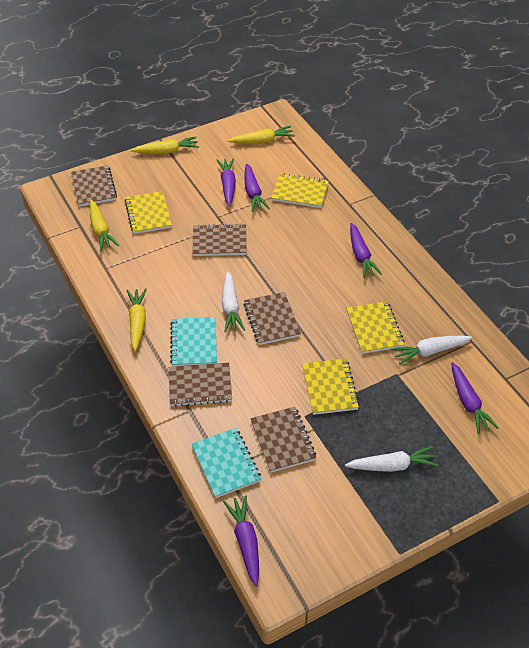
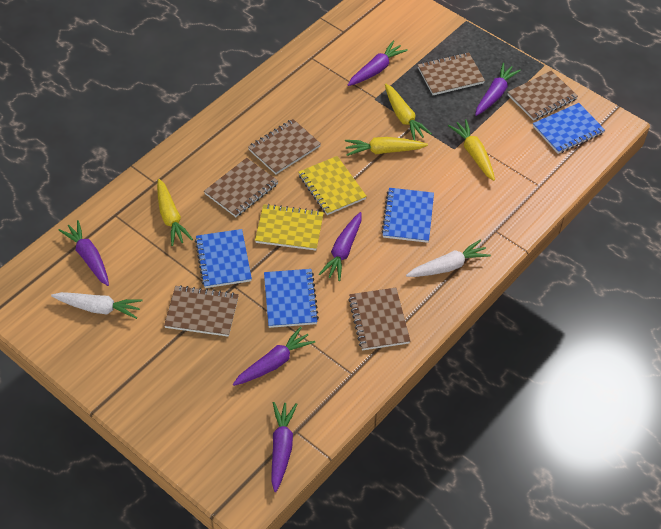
blue notebook: none = 0 -> [195,229,252,288] [264,269,319,328] [381,188,434,243] [533,103,605,154] = 4
brown notebook: [71,165,117,207] [169,362,232,407] [192,223,247,256] [244,292,301,345] [250,407,316,473] = 5 -> [164,285,239,337] [204,158,278,217] [248,119,321,175] [348,288,410,350] [418,52,485,95] [507,71,578,121] = 6
purple carrot: [217,158,236,206] [223,495,259,587] [244,164,270,212] [350,223,382,278] [451,362,499,434] = 5 -> [58,220,109,286] [233,327,315,386] [271,402,297,492] [319,212,362,281] [348,41,408,86] [475,63,521,116] = 6
turquoise notebook: [170,317,217,367] [192,428,261,498] = 2 -> none = 0
white carrot: [222,272,245,333] [345,446,438,472] [391,336,472,365] = 3 -> [51,292,143,319] [406,240,491,277] = 2
yellow notebook: [125,191,172,234] [272,173,329,208] [302,358,359,415] [346,301,405,354] = 4 -> [255,204,324,251] [299,156,367,215] = 2

